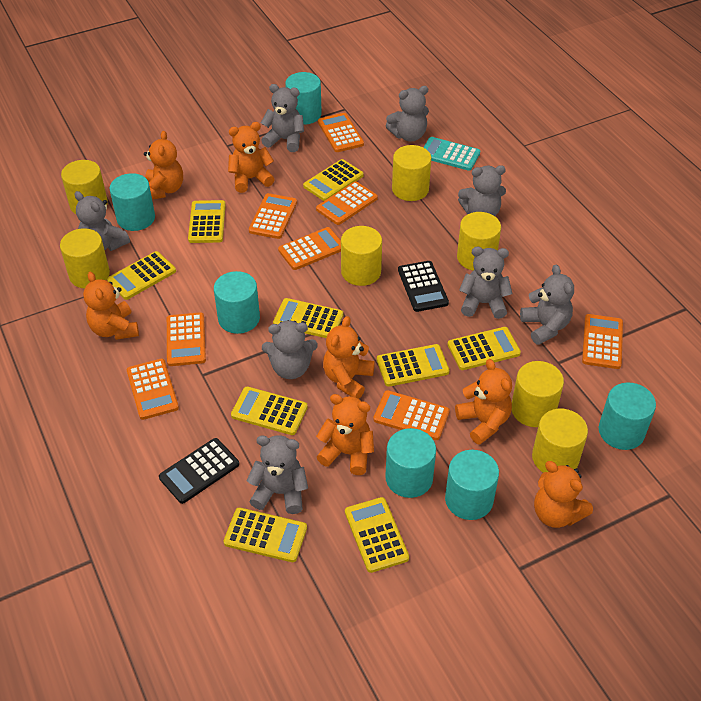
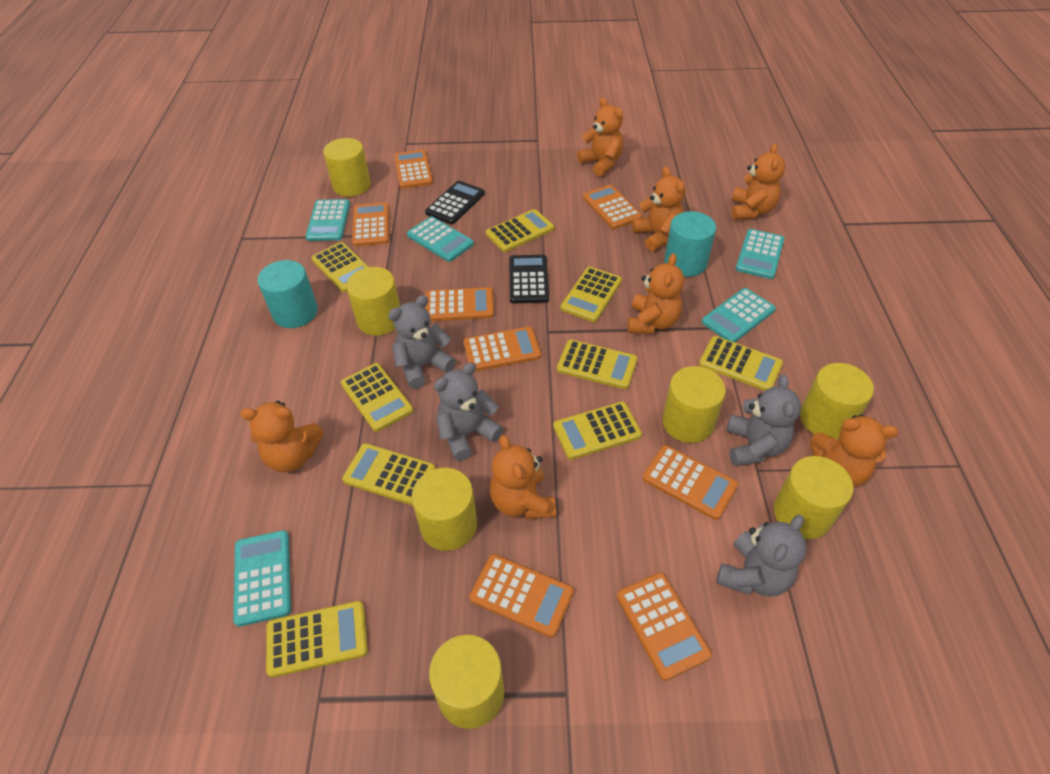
grey teddy bear: [75,191,130,251] [247,435,308,514] [261,84,304,152] [262,320,318,379] [386,86,429,142] [458,165,506,216] [459,247,513,319] [520,265,574,345] = 8 -> [388,295,456,389] [434,362,503,461] [716,515,807,597] [727,375,801,466] = 4
turquoise calculator: [423,137,480,171] = 1 -> [233,530,291,627] [305,199,350,241] [407,216,474,262] [702,288,776,342] [736,229,785,279] = 5
turquoise cylinder: [109,173,155,231] [214,271,260,334] [285,72,322,125] [385,428,436,498] [445,450,499,520] [599,382,656,450] = 6 -> [257,260,318,328] [664,211,716,277] = 2

